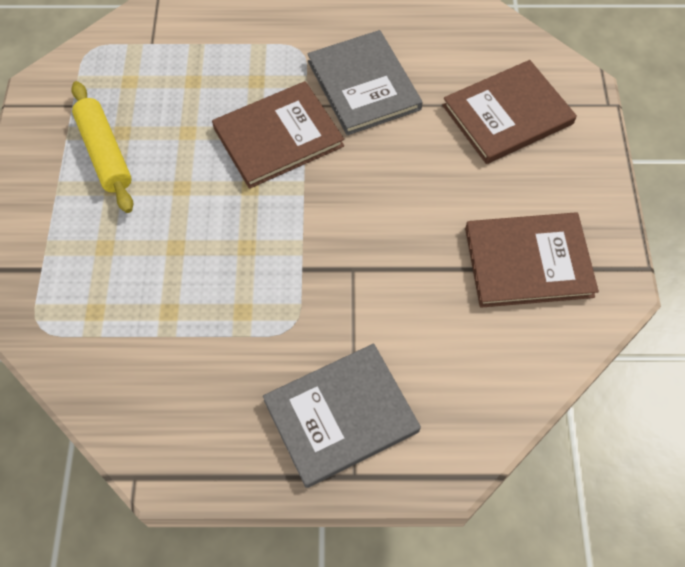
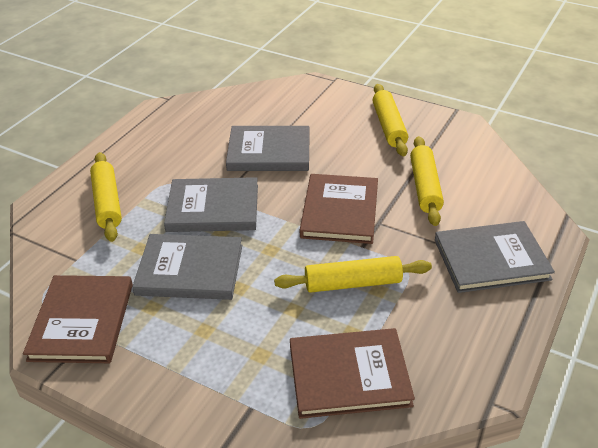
grey book: [263,344,421,488] [307,30,423,135] = 2 -> [132,234,242,300] [164,177,258,232] [226,126,310,171] [435,221,555,293] = 4
yellow rolling pin: [71,81,133,213] = 1 -> [90,152,122,242] [274,256,432,293] [373,84,408,156] [410,136,444,226] = 4

